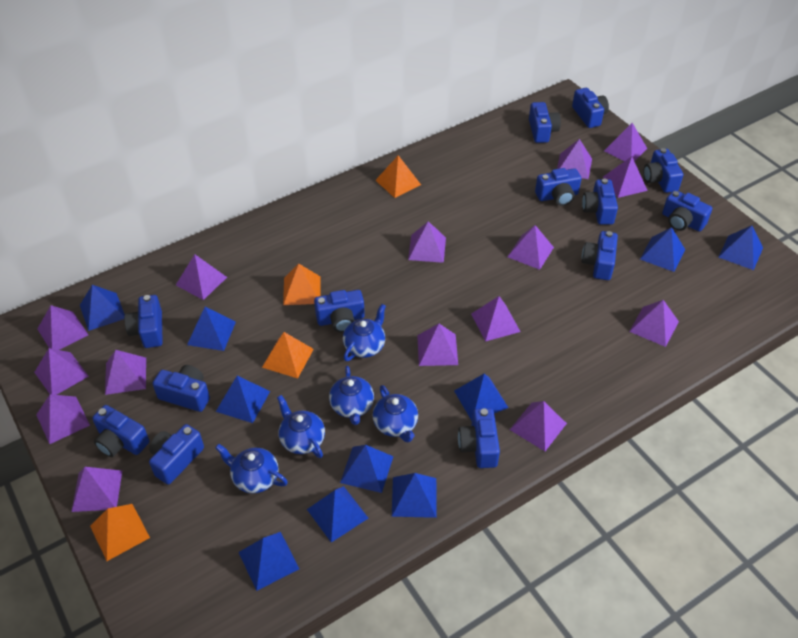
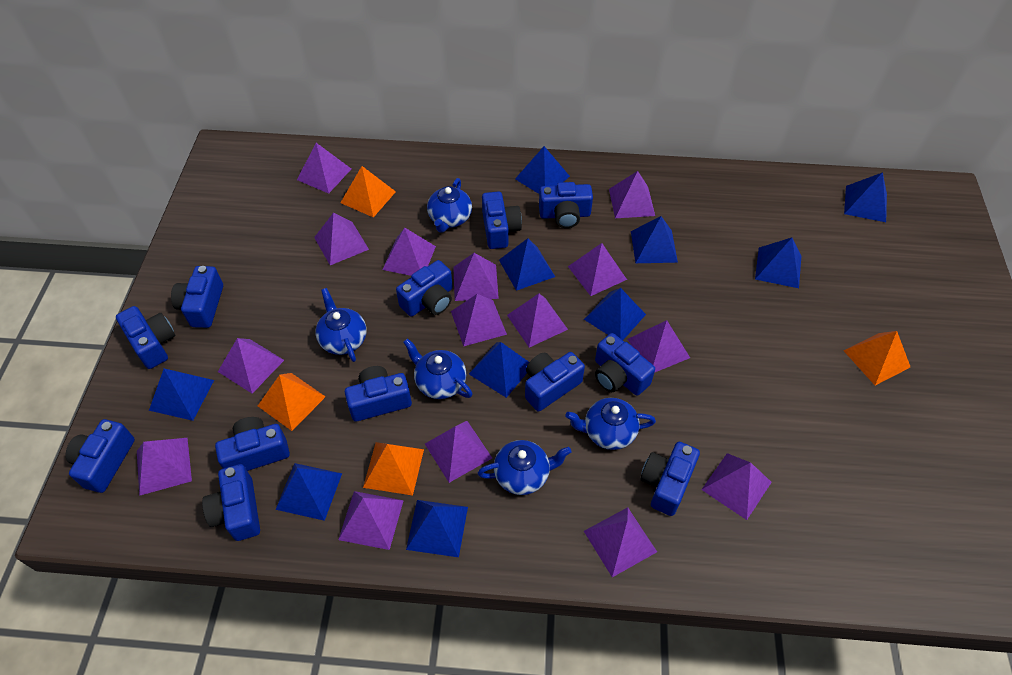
blue camera: [92,405,149,457] [124,295,163,348] [149,424,204,485] [152,365,210,412] [314,290,365,332] [458,408,500,468] [529,102,561,143] [535,168,581,206] [572,88,609,128] [582,179,618,225] [582,231,618,280] [643,148,683,193] [662,190,712,232] = 13 -> [66,419,135,493] [116,306,175,369] [171,266,223,328] [202,464,260,541] [215,417,290,471] [345,366,412,422] [396,260,453,317] [482,191,522,249] [525,352,585,412] [539,182,593,228] [595,333,655,396] [640,442,700,516] = 12

